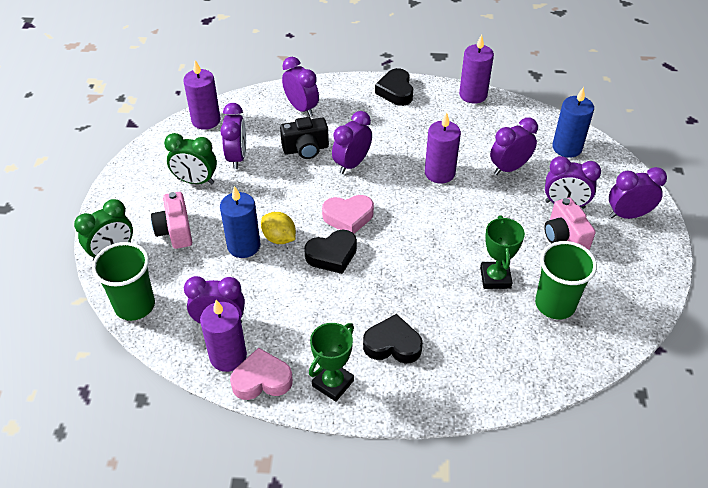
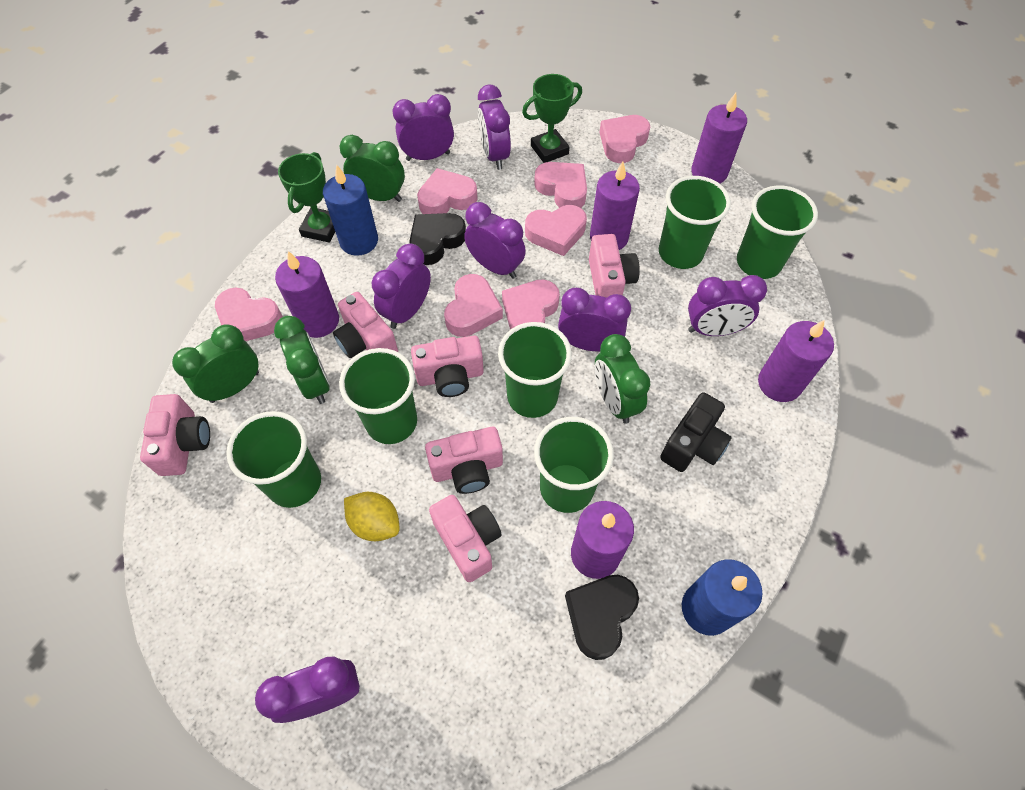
black heart: [304,230,357,274] [363,314,423,363] [375,68,413,106] = 3 -> [409,213,466,265] [565,575,639,660] = 2
green clock: [74,199,133,261] [164,133,217,184] = 2 -> [172,325,259,403] [274,316,330,404] [339,135,405,202] [595,334,650,424] = 4
green cup: [92,242,155,321] [535,241,597,320] = 2 -> [226,411,321,508] [339,348,417,444] [498,322,572,418] [534,417,614,513] [659,176,731,269] [737,185,818,279] = 6
pink camera: [151,192,192,249] [544,198,596,250] = 2 -> [140,394,210,476] [333,292,398,358] [411,335,484,397] [425,427,503,494] [429,495,502,582] [589,234,640,298] = 6
pink heart: [230,348,293,400] [322,195,374,234] = 2 -> [215,288,283,341] [417,168,478,214] [444,274,503,337] [502,279,560,330] [525,205,587,256] [534,162,587,208] [599,115,650,163] = 7
purple candle: [183,60,221,130] [200,300,247,372] [425,112,461,184] [459,35,494,103] = 4 -> [275,251,339,338] [571,501,634,579] [590,162,640,250] [691,93,747,184] [758,320,834,402] = 5

